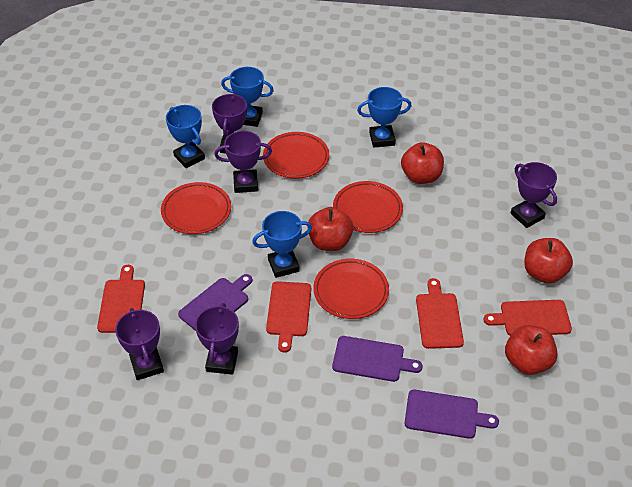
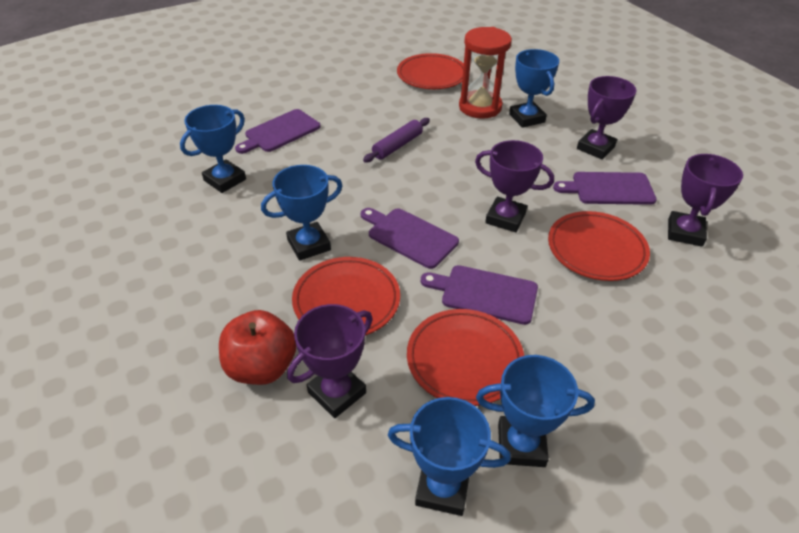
blue trophy: [166,105,205,168] [221,67,274,127] [252,211,312,278] [357,87,411,148] = 4 -> [180,105,246,193] [261,165,342,261] [388,397,511,516] [476,355,595,467] [509,49,559,128] = 5
purple cutting board: [178,274,253,331] [332,336,423,382] [405,390,499,439] = 3 -> [235,109,321,154] [361,208,459,269] [421,265,538,325] [553,172,657,205] = 4
purple rolling pin: none = 0 -> [363,118,430,163] = 1
purple trophy: [115,308,164,380] [195,303,239,375] [212,93,247,153] [215,131,272,193] [510,162,557,228] = 5 -> [287,304,373,418] [475,140,554,232] [577,76,636,159] [668,154,743,247] = 4
red apple: [307,207,353,251] [401,142,444,184] [505,325,557,375] [524,238,573,284] = 4 -> [219,310,296,385] = 1
red cutting board: [97,265,145,333] [266,281,311,353] [416,278,464,349] [484,300,572,336] = 4 -> none = 0
red hourglass: none = 0 -> [459,27,512,119] = 1

